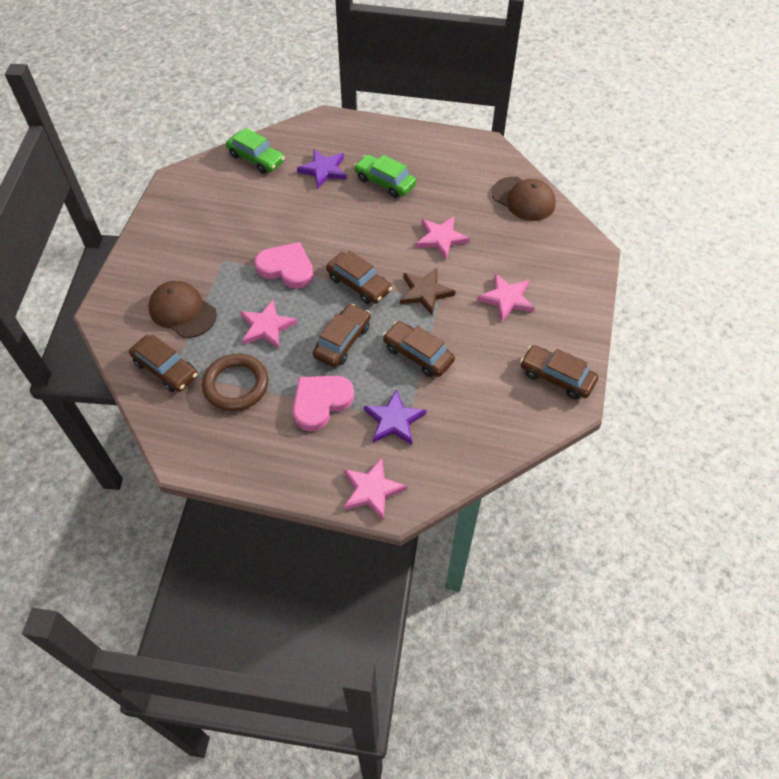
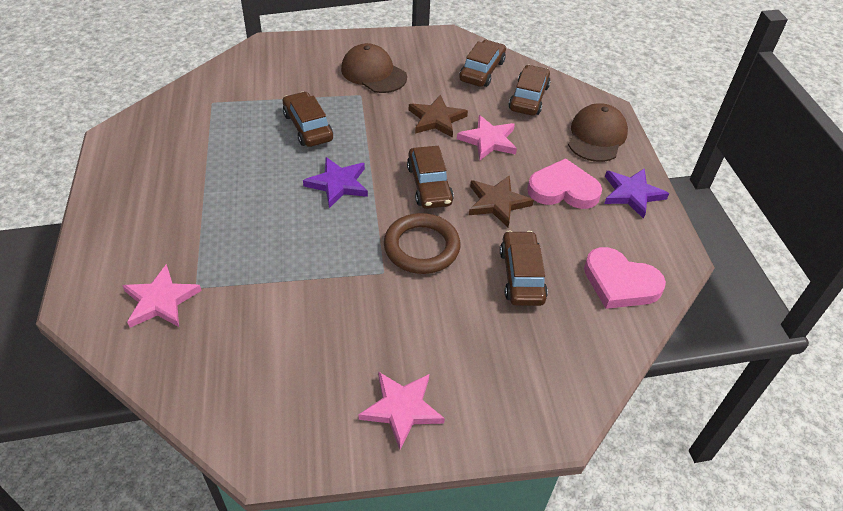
brown star: [400,268,456,315] = 1 -> [409,94,468,138] [469,175,534,227] = 2
green car: [226,128,285,173] [354,154,416,198] = 2 -> none = 0
pink star: [240,299,298,349] [344,458,407,521] [416,216,470,260] [477,274,535,322] = 4 -> [122,264,202,328] [358,372,445,449] [457,115,517,160] = 3

